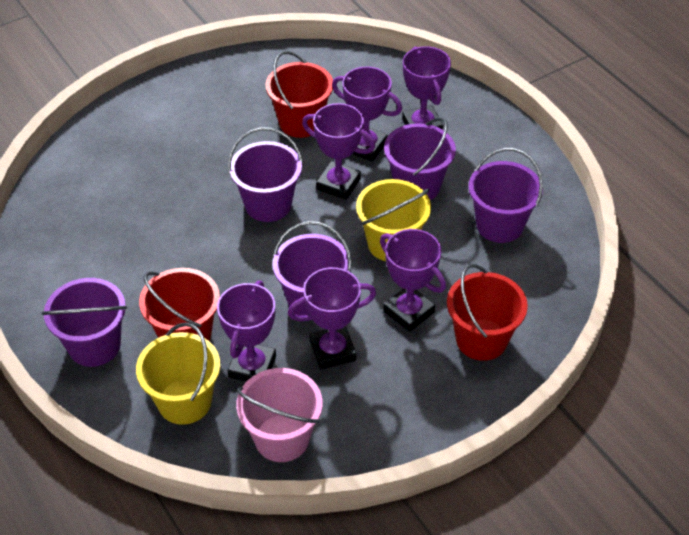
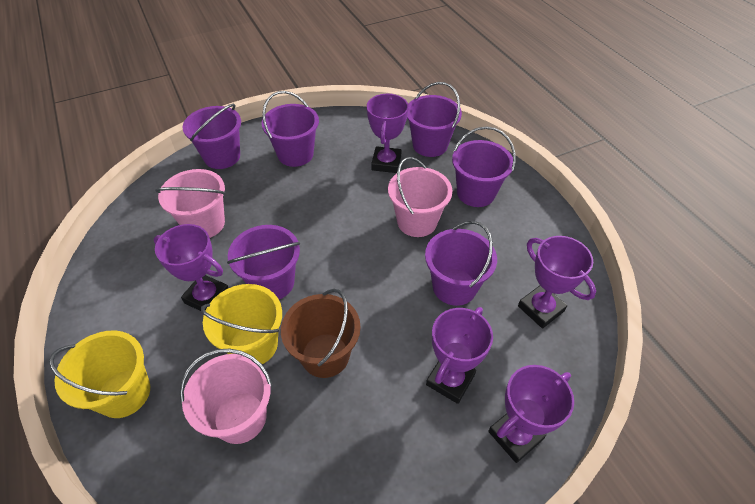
brown bucket: none = 0 -> [281,289,361,378] = 1
pink bucket: [236,368,322,462] = 1 -> [155,169,226,238] [180,349,272,444] [388,157,453,237] = 3
purple bucket: [42,278,127,367] [228,127,303,222] [273,221,352,316] [384,117,456,200] [469,148,543,243] = 5 -> [183,104,241,169] [227,225,300,299] [262,91,319,167] [407,82,462,157] [425,221,497,306] [452,126,516,207] = 6
purple trophy: [217,280,276,382] [288,267,376,370] [302,103,376,200] [332,66,402,162] [380,229,446,332] [402,46,451,130] = 6 -> [154,224,228,311] [367,94,409,173] [426,307,493,404] [488,365,574,463] [518,236,596,328] = 5
red bucket: [139,268,220,341] [265,51,333,138] [447,264,528,361] = 3 -> none = 0

